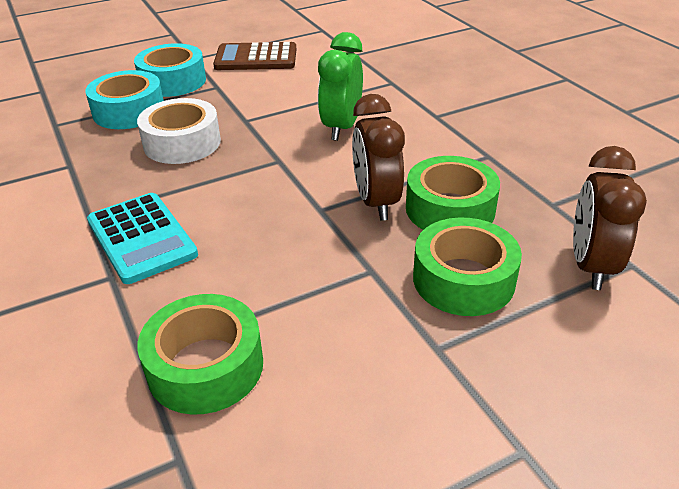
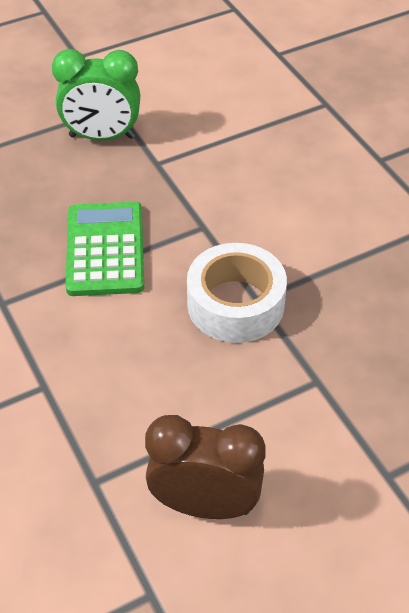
brown calculator: [213,42,296,70] = 1 -> none = 0
brown clock: [352,94,405,221] [573,146,647,290] = 2 -> [145,415,266,519] = 1
green calculator: none = 0 -> [65,202,144,296] = 1
green tape: [137,294,263,415] [406,156,500,230] [413,217,522,316] = 3 -> none = 0
turquoise calculator: [87,193,198,284] = 1 -> none = 0
turquoise tape: [85,70,164,129] [134,43,206,97] = 2 -> none = 0

